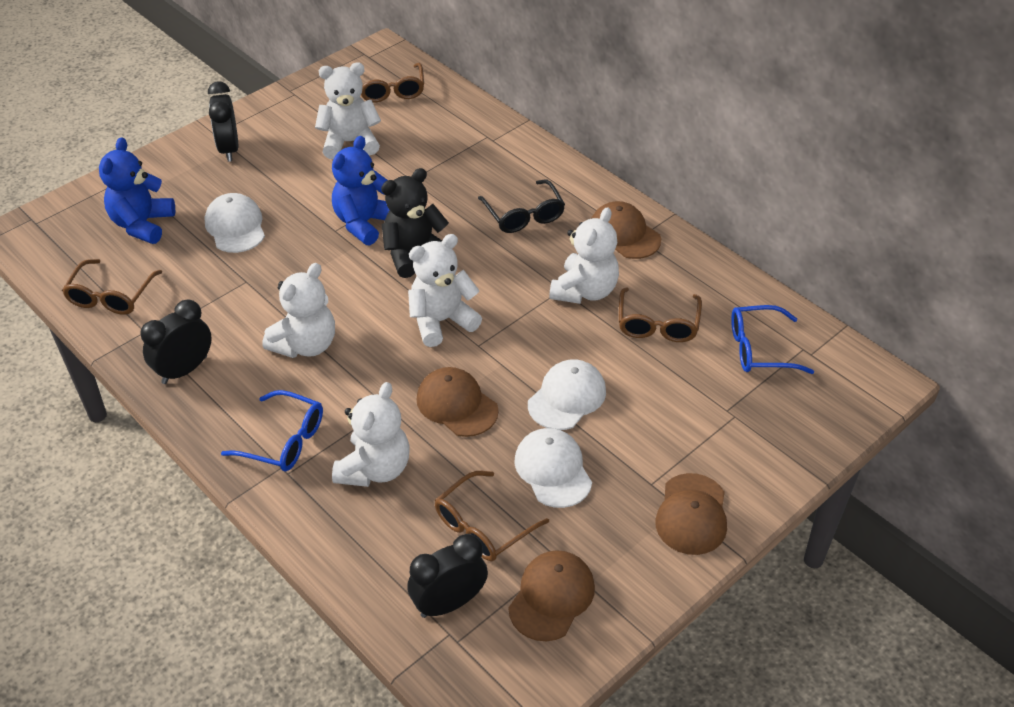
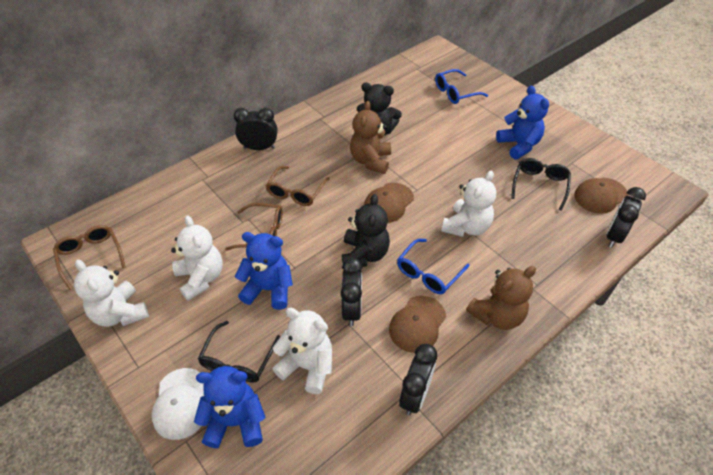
black clock: [140,300,212,384] [208,81,238,162] [407,534,488,618] = 3 -> [234,108,277,150] [341,257,362,326] [399,344,437,415] [606,187,646,248] = 4
black glasses: [478,180,565,233] = 1 -> [198,321,280,383] [511,158,571,211] = 2
black teddy bear: [381,168,449,278] = 1 -> [342,194,390,267] [357,82,402,136] = 2
blue teddy bear: [99,137,175,244] [332,136,390,245] = 2 -> [194,366,265,448] [235,232,293,310] [496,86,549,159] = 3
brown cap: [417,367,499,437] [508,550,595,641] [591,201,661,259] [655,473,727,555] = 4 -> [364,183,414,223] [389,296,446,353] [574,178,628,214] = 3
brown glasses: [62,259,162,315] [361,63,424,102] [435,471,549,561] [619,287,702,342] = 4 -> [53,225,126,290] [225,203,282,250] [266,166,330,206] = 3
brown teddy bear: none = 0 -> [350,101,391,174] [466,266,536,330] = 2
white cap: [204,193,265,253] [515,428,592,508] [528,359,606,430] = 3 -> [152,368,204,440] = 1
white teddy bear: [262,263,335,358] [315,63,381,159] [332,382,409,487] [408,234,482,347] [549,207,619,304] = 5 -> [74,259,149,327] [171,215,223,301] [273,308,332,394] [441,171,496,237] = 4

